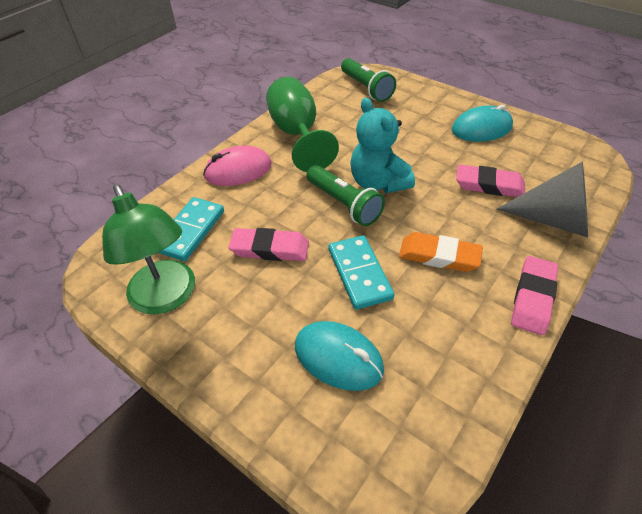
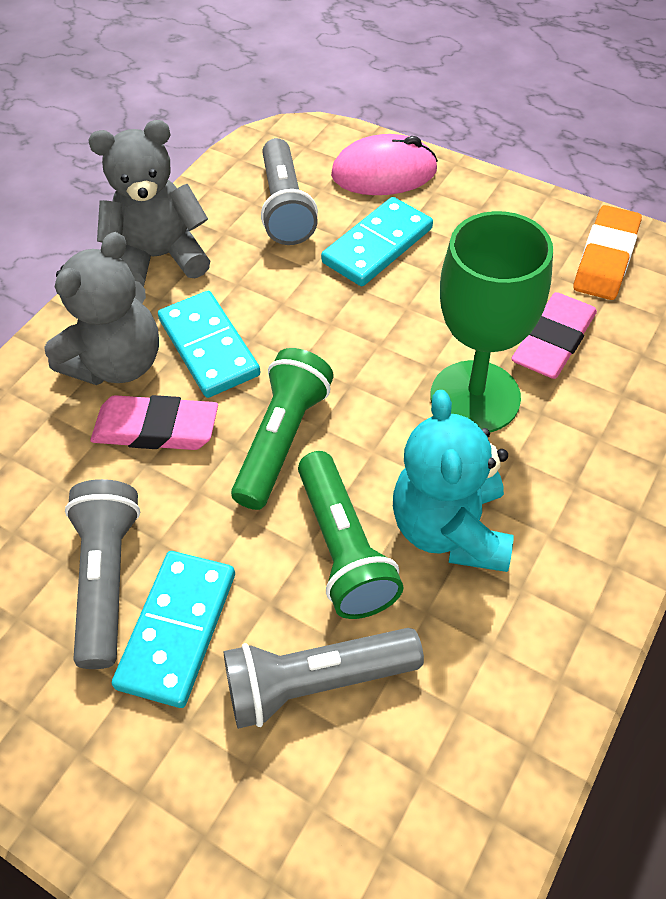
green lamp: [102,184,195,314] = 1 -> none = 0
grey cone: [497,162,588,237] = 1 -> none = 0
grey flashlight: none = 0 -> [65,479,140,669] [224,628,424,729] [261,138,318,245] = 3
grey teddy bear: none = 0 -> [44,232,159,385] [88,120,210,287] = 2
pink eraser: [229,228,309,261] [456,164,525,197] [511,256,558,335] = 3 -> [91,395,218,450] [511,292,597,379] = 2
turquoise domino: [158,197,224,261] [329,235,394,310] = 2 -> [112,551,235,708] [158,291,261,398] [321,197,433,286] = 3
turquoise mouse: [295,321,384,391] [452,105,513,142] = 2 -> none = 0

